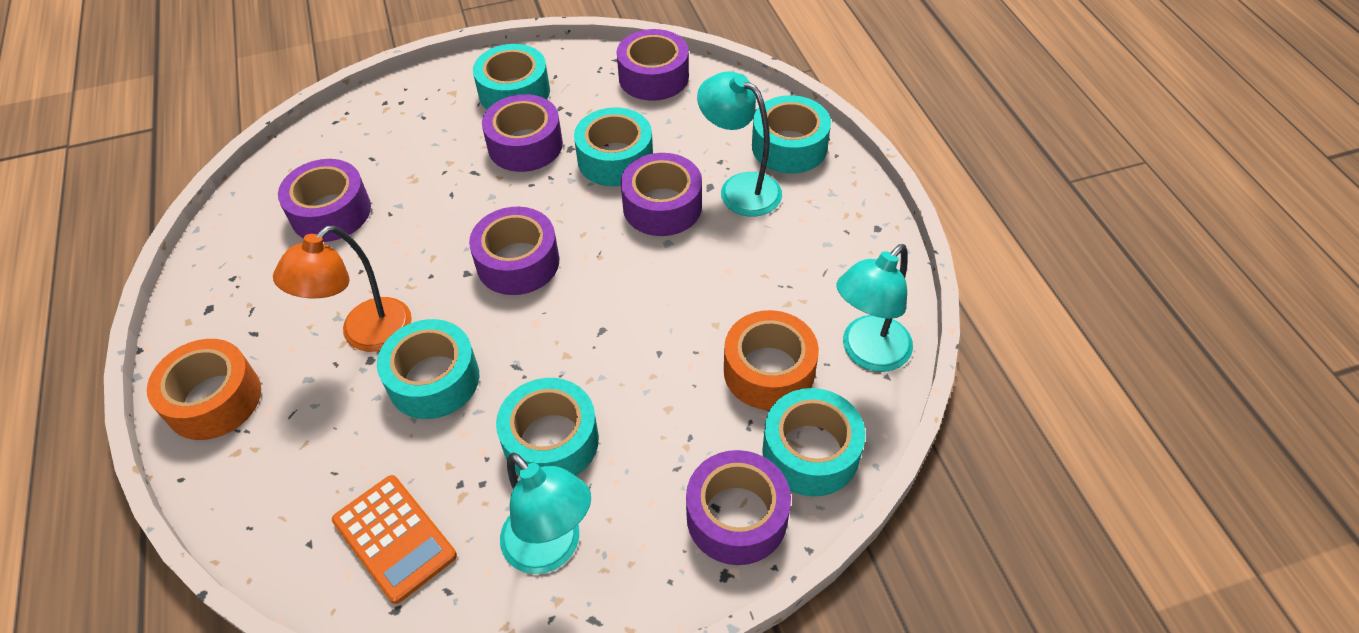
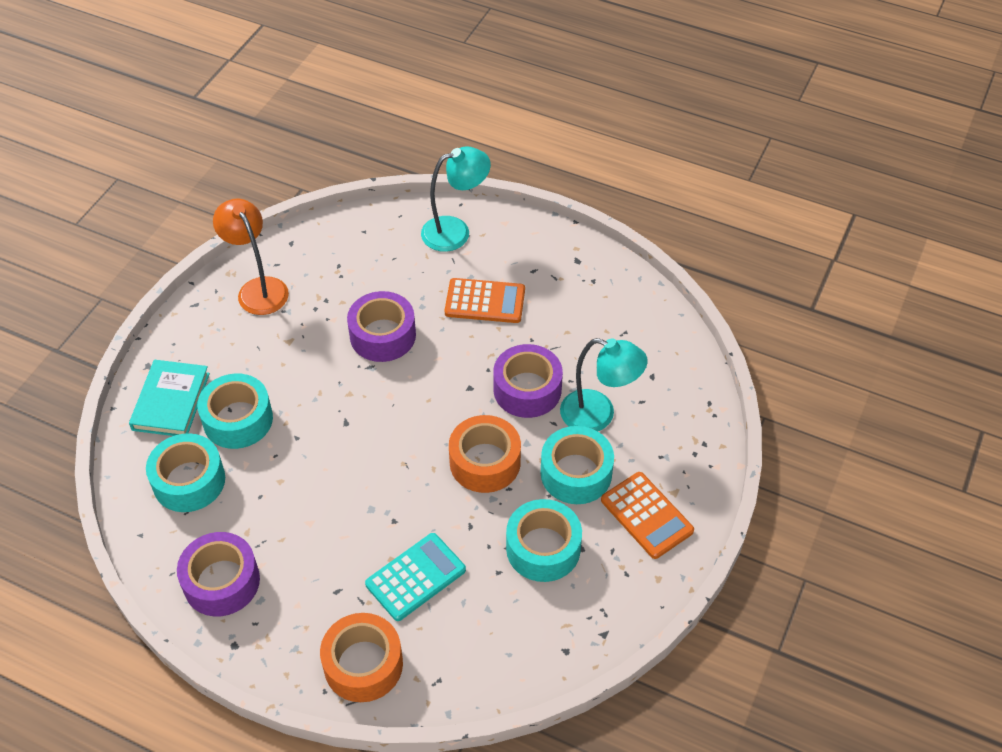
orange calculator: [332,475,457,604] = 1 -> [445,278,525,323] [601,472,694,559] = 2
purple tape: [278,159,371,242] [469,207,560,295] [482,94,563,172] [617,29,689,101] [621,153,702,236] [686,450,791,565] = 6 -> [177,532,260,616] [347,291,416,362] [493,344,563,418] = 3
turquoise book: none = 0 -> [129,360,210,436] = 1
turquoise calculator: none = 0 -> [365,533,466,621] = 1
turquoise lamp: [500,452,591,574] [697,71,782,217] [837,244,913,372] = 3 -> [421,146,491,252] [560,338,648,431] = 2
turquoise tape: [377,319,479,419] [473,44,550,110] [496,378,599,476] [574,107,653,186] [752,95,831,173] [762,388,865,497] = 6 -> [146,433,225,512] [197,373,273,449] [506,499,582,582] [541,426,614,504] = 4

